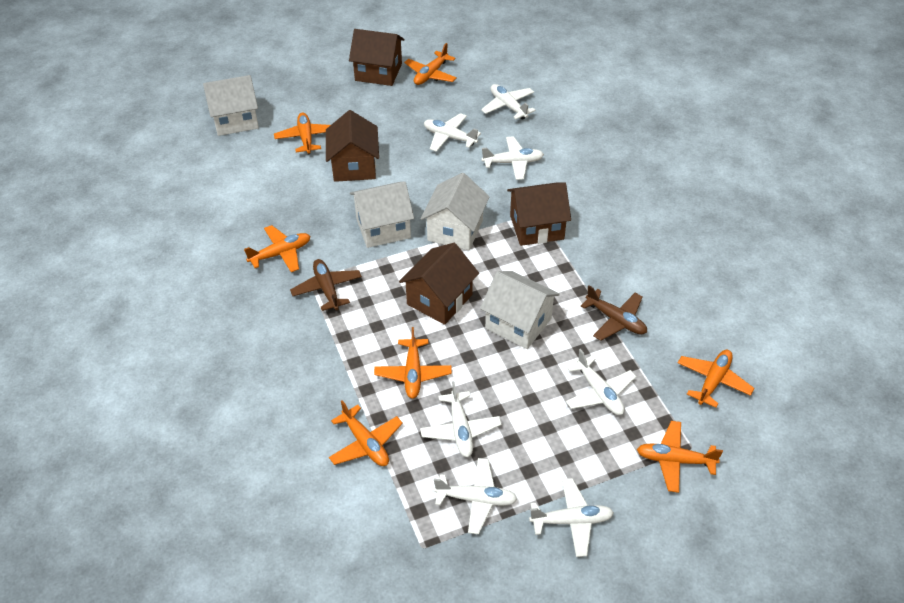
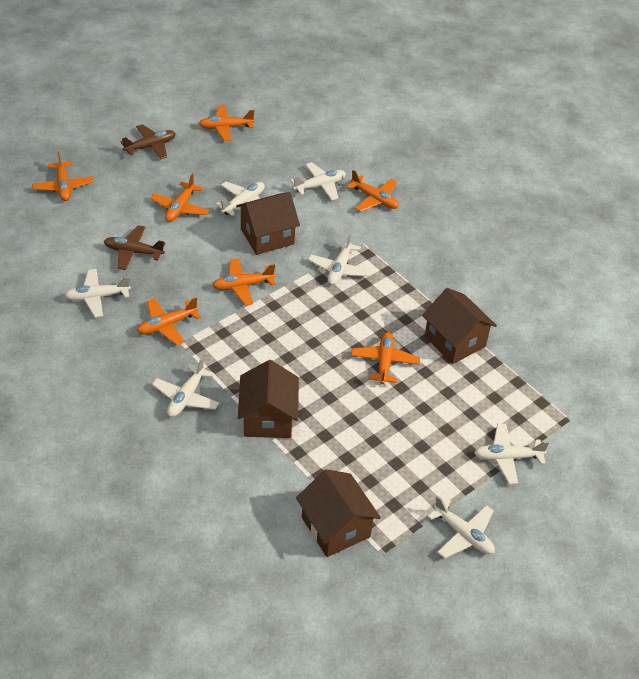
white house: [203,75,259,136] [350,181,414,248] [421,173,490,250] [480,271,560,349] = 4 -> none = 0

